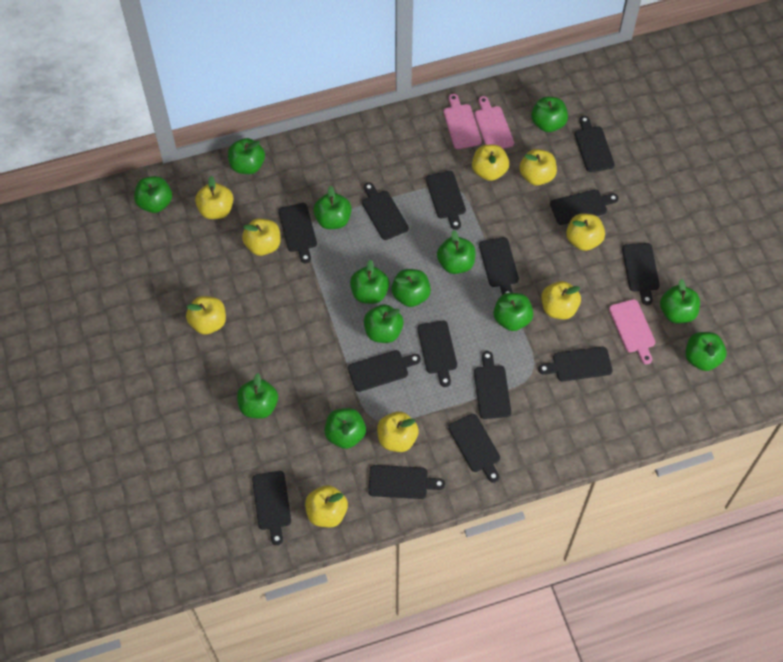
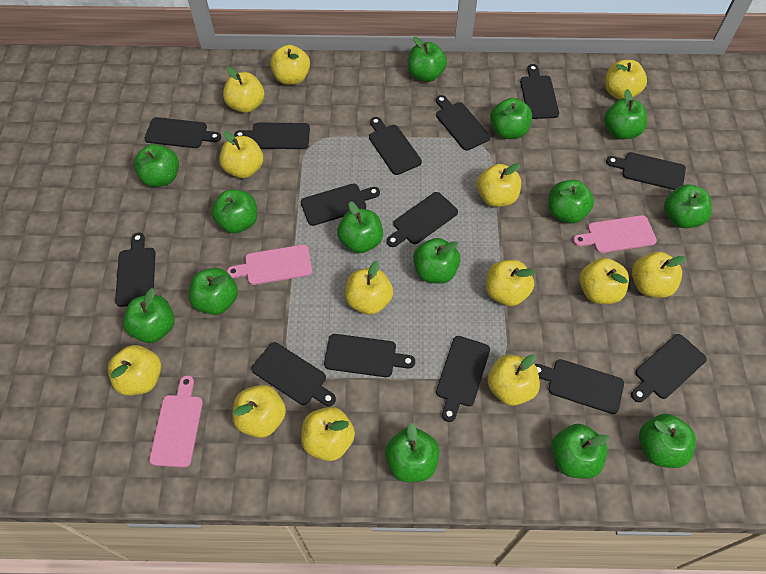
green apple: [134,176,172,213] [228,138,265,174] [237,373,278,419] [313,186,352,229] [324,408,366,449] [350,259,389,304] [364,304,404,343] [391,269,431,307] [437,230,475,274] [493,293,533,331] [531,97,568,132] [660,279,700,323] [685,332,727,371] = 13 -> [123,288,175,343] [134,144,179,187] [189,268,238,315] [211,189,257,233] [337,201,383,253] [385,423,440,482] [408,37,447,82] [413,238,460,284] [490,98,532,139] [548,180,594,223] [551,424,609,479] [604,89,647,140] [639,414,696,468] [664,185,712,228] = 14
yellow apple: [186,296,226,335] [195,176,233,219] [242,218,281,256] [305,485,348,527] [377,411,419,452] [472,145,509,181] [519,149,557,186] [541,281,581,319] [566,213,605,251] = 9 -> [108,345,161,395] [219,131,263,178] [223,67,264,113] [232,385,286,438] [270,45,310,85] [301,407,355,461] [345,261,393,315] [477,163,521,207] [486,260,535,306] [487,354,540,406] [580,258,629,304] [605,60,647,100] [632,252,686,298] = 13

